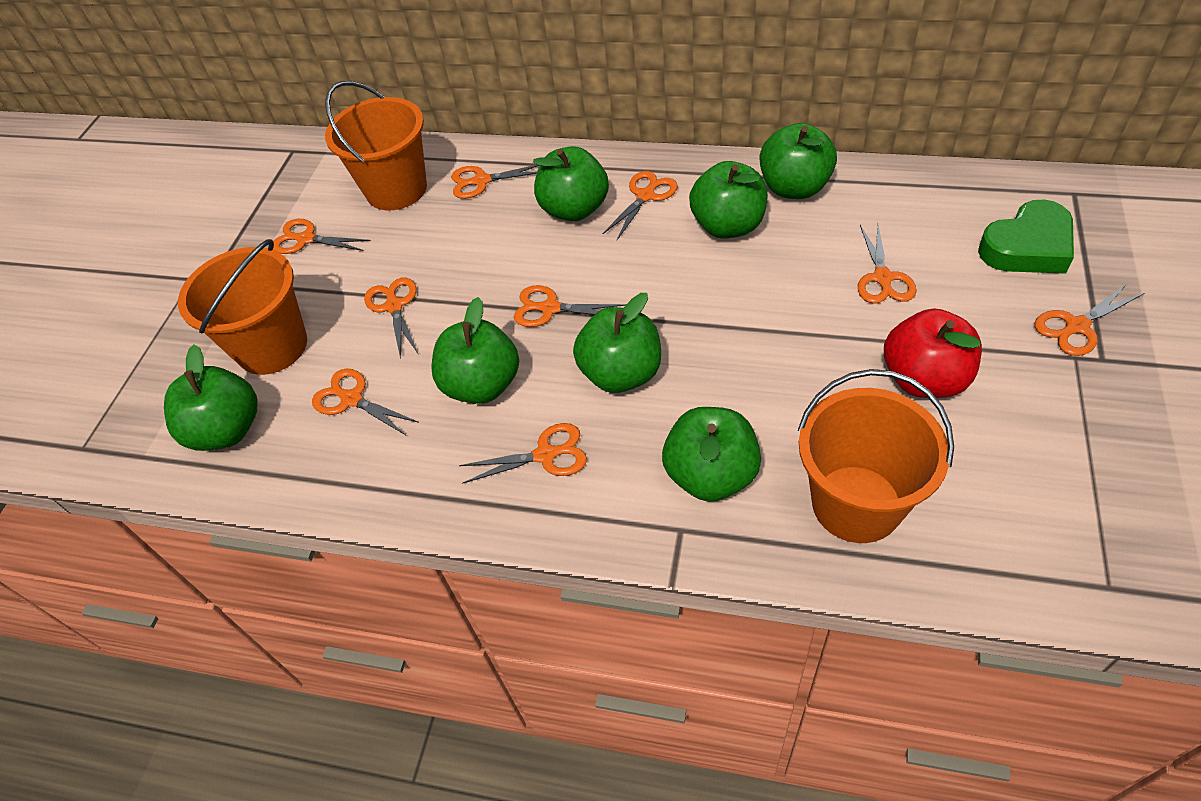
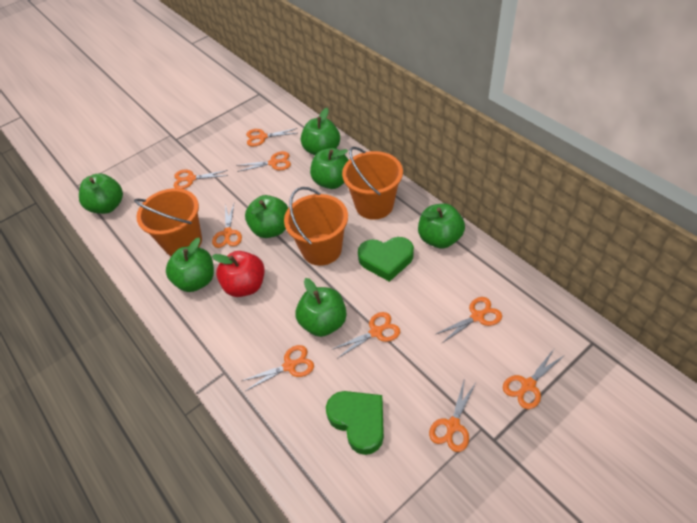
green heart: [978,200,1074,274] = 1 -> [326,391,384,455] [358,237,414,282] = 2

